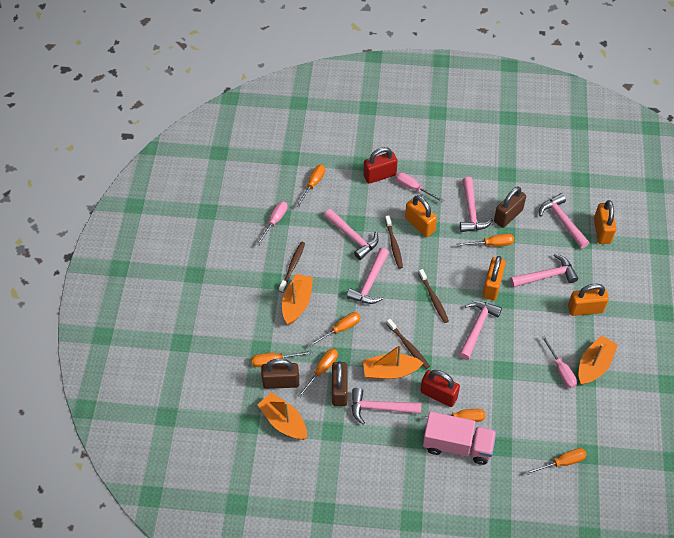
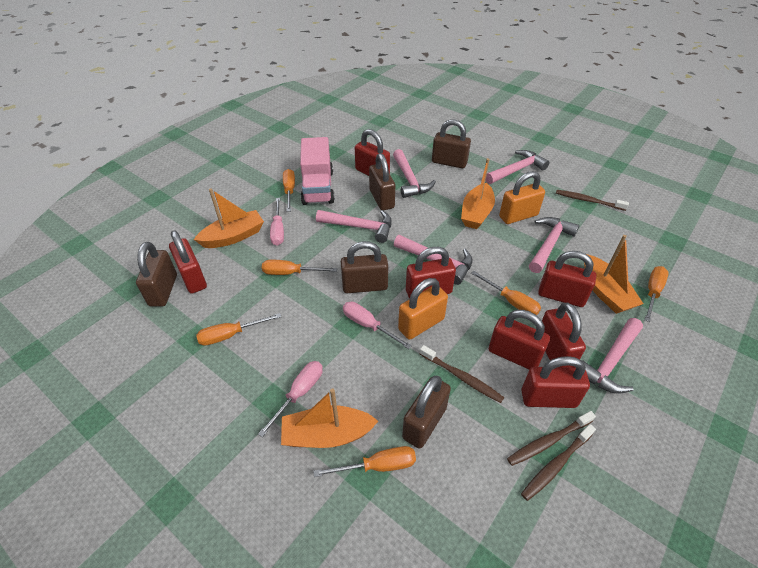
brown padlock: [261,359,299,389] [332,361,348,406] [494,186,526,228] = 3 -> [136,242,177,307] [341,241,388,293] [369,153,395,211] [402,376,451,449] [432,119,471,168] = 5
orange padlock: [405,195,437,237] [483,256,506,300] [568,284,609,316] [594,200,616,244] = 4 -> [398,278,448,340] [499,171,545,224] = 2
orange screwdriver: [251,350,312,367] [296,165,325,207] [298,349,338,397] [308,312,360,347] [422,409,485,422] [457,234,514,246] [525,448,587,475] = 7 -> [196,313,281,346] [262,260,337,275] [283,169,295,212] [313,446,416,477] [471,270,541,315] [645,266,668,322] = 6
pink hammer: [324,209,379,260] [346,248,389,304] [352,388,421,425] [459,301,502,360] [460,177,493,232] [510,254,578,287] [539,193,589,249] = 7 -> [316,210,392,243] [393,149,436,198] [394,235,473,285] [486,150,549,184] [529,217,579,273] [582,318,643,393] = 6
red padlock: [364,147,397,184] [420,370,460,407] = 2 -> [169,230,207,294] [355,129,390,176] [406,247,456,299] [489,310,550,369] [521,356,590,408] [538,251,596,307] [542,302,586,368] = 7

